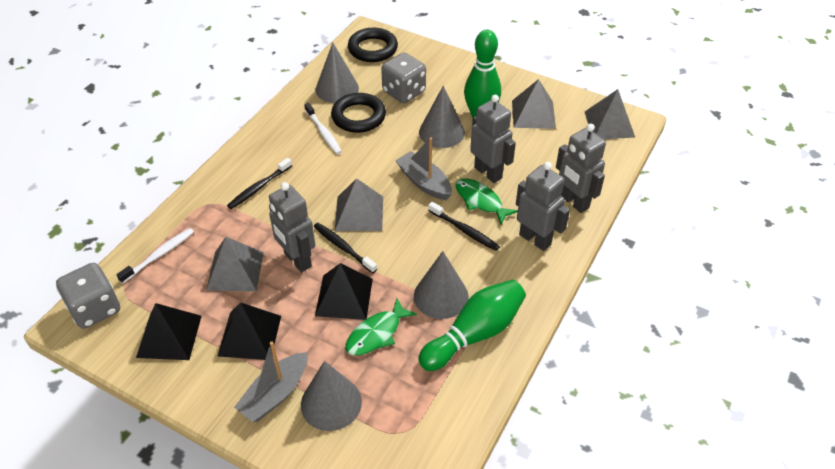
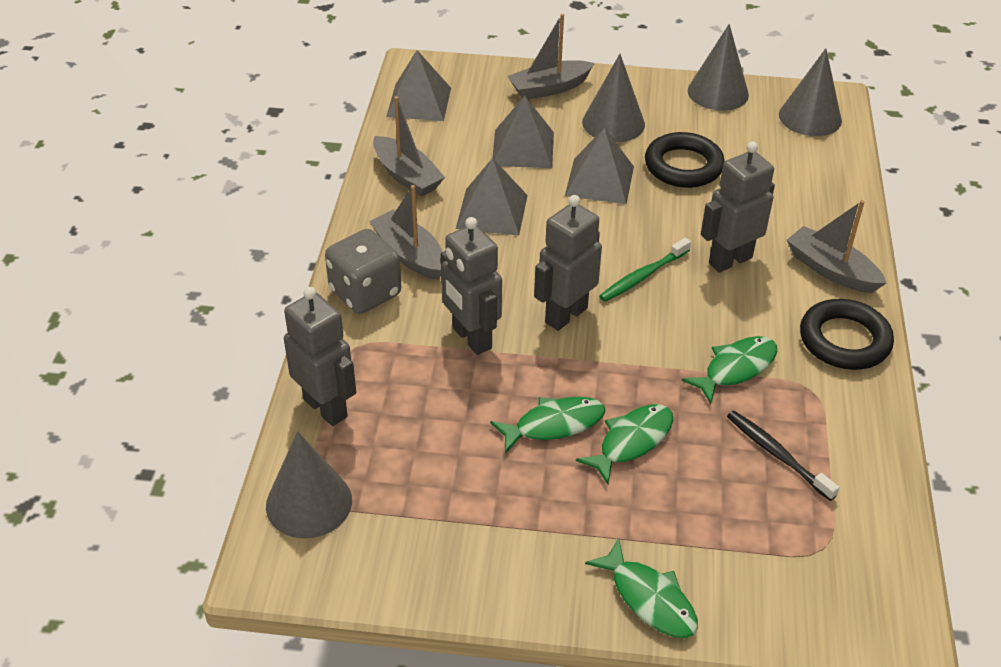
black pyramid: [136,303,202,360] [218,302,281,360] [315,263,373,320] = 3 -> none = 0
black toothbrush: [227,158,292,209] [314,223,377,273] [428,202,500,251] = 3 -> [727,411,840,501] = 1
green bowling pin: [418,280,526,371] [464,30,501,118] = 2 -> none = 0
green fish: [346,298,417,355] [456,178,518,225] = 2 -> [490,397,605,454] [576,404,673,484] [585,538,698,638] [682,336,777,404] = 4
green toothbrush: none = 0 -> [599,238,691,302] = 1
grey boat: [234,341,308,422] [395,137,452,200] = 2 -> [369,185,443,280] [373,96,445,197] [508,14,594,99] [787,200,886,293] = 4
grey dice: [56,263,120,329] [381,53,426,103] = 2 -> [325,229,401,314] = 1
white toothbrush: [116,228,194,283] [304,103,342,154] = 2 -> none = 0

